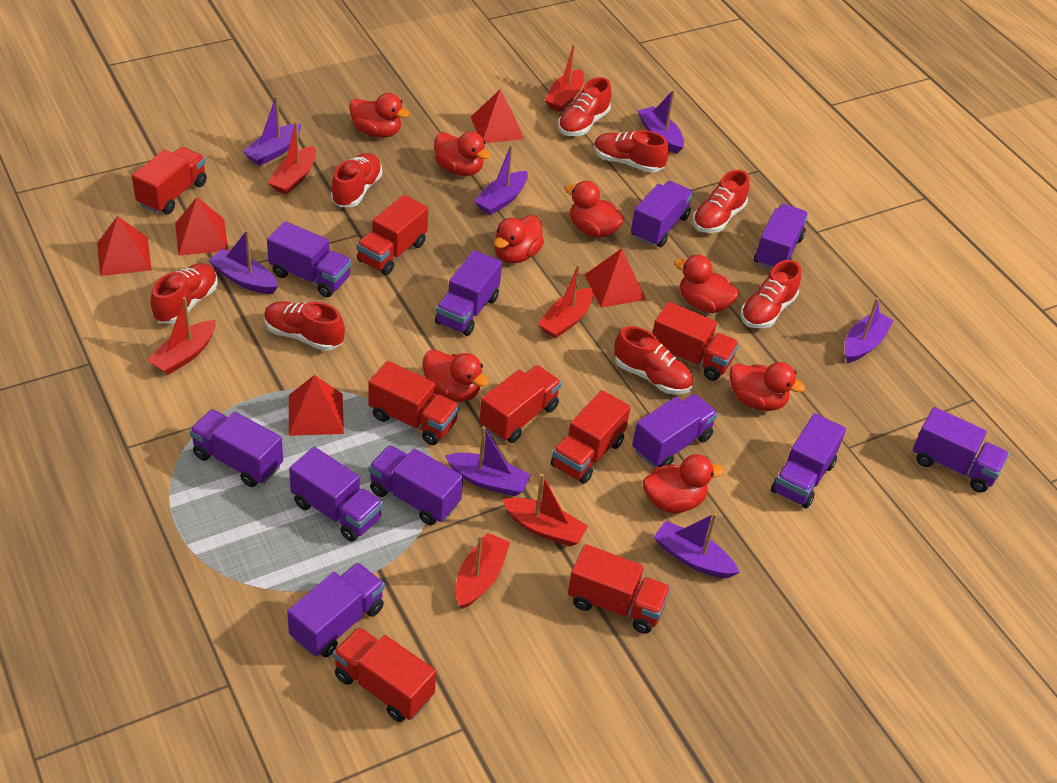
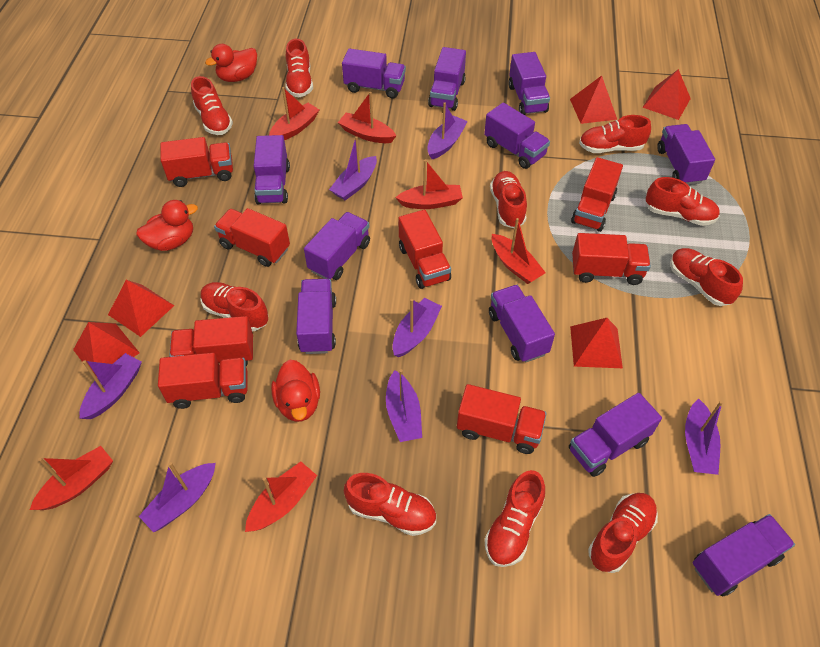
red duck: [349,93,410,138] [423,350,489,402] [434,131,490,176] [494,215,544,263] [565,181,624,238] [643,454,724,513] [674,255,739,313] [730,362,805,411] = 8 -> [136,200,198,251] [205,44,257,82] [271,360,320,422] = 3
red shoe: [151,263,218,324] [264,301,345,351] [331,153,382,207] [558,77,611,136] [594,130,669,173] [614,326,693,395] [692,170,750,233] [740,260,801,329] = 8 -> [191,76,233,135] [201,282,268,331] [286,39,313,97] [344,473,436,536] [484,470,545,567] [490,171,527,228] [579,115,651,153] [588,493,658,573] [646,177,720,226] [670,248,743,306] = 10

